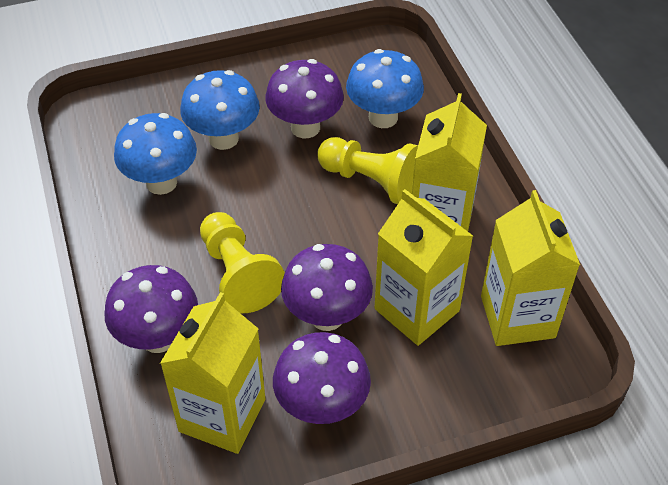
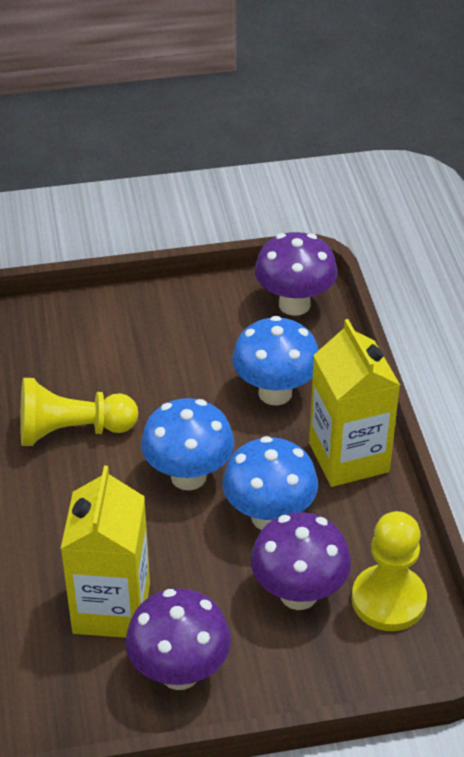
purple mushroom: [104,265,198,353] [265,59,344,138] [273,332,371,424] [281,244,373,331] = 4 -> [125,588,231,690] [250,512,351,610] [255,232,338,316] = 3
yellow carton: [160,292,265,454] [374,189,473,346] [412,93,487,231] [481,190,580,346] = 4 -> [61,466,150,638] [309,319,400,487] = 2

